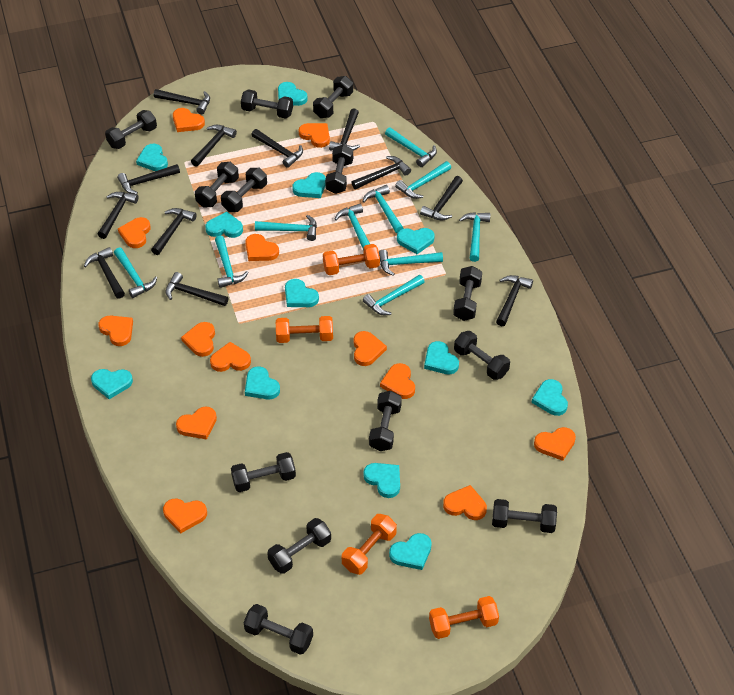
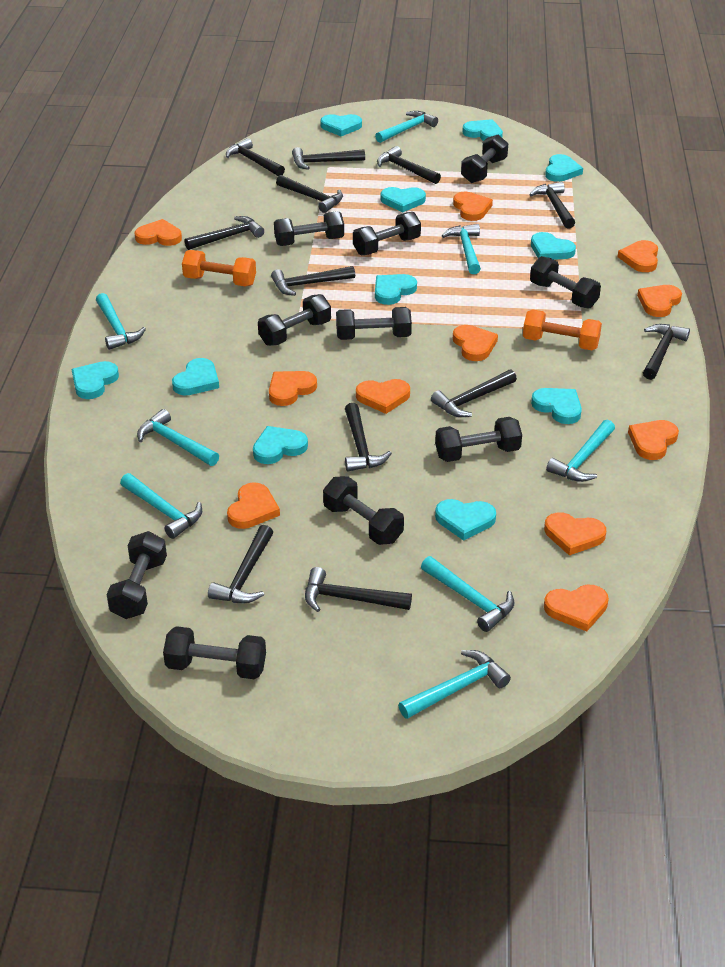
black dumbbell: [105,110,157,149] [195,162,239,208] [221,168,267,212] [231,452,296,492] [241,89,293,119] [244,604,313,655] [267,518,331,574] [313,76,353,118] [325,144,353,194] [369,391,402,451] [453,266,482,321] [454,331,510,380] [492,499,557,533] = 13 -> [106,531,167,619] [163,626,266,679] [258,294,331,346] [274,211,344,246] [323,476,404,545] [336,307,412,340] [353,212,421,255] [435,417,522,462] [461,135,508,183] [530,256,601,309] = 10
orange dumbbell: [276,316,333,343] [323,244,380,275] [342,514,397,575] [429,596,499,639] = 4 -> [182,250,256,286] [523,309,602,350] = 2
orange heart: [99,316,133,346] [118,217,151,248] [163,498,207,533] [173,108,205,132] [176,407,217,440] [181,322,215,357] [210,342,251,372] [245,234,279,261] [299,123,330,148] [354,331,387,366] [380,363,415,399] [443,485,487,520] [534,427,576,461] = 13 -> [135,219,182,246] [227,482,280,529] [269,371,317,406] [356,379,410,414] [453,192,493,221] [453,325,498,361] [544,512,606,555] [544,585,609,631] [617,240,658,272] [628,420,679,460] [637,285,682,317] = 11
turquoise hammer: [114,247,157,298] [215,236,249,288] [255,215,317,241] [335,204,370,251] [362,185,404,233] [363,275,425,315] [379,250,443,276] [385,127,437,167] [395,161,451,199] [459,212,490,262] = 10 -> [96,293,146,350] [120,473,202,539] [137,409,219,466] [375,111,438,143] [398,650,511,719] [421,556,514,632] [442,224,481,274] [546,420,615,482] = 8
turquoise heart: [91,369,133,399] [136,144,168,171] [205,212,243,238] [245,366,280,399] [278,82,308,106] [285,279,319,307] [292,172,326,198] [363,463,400,498] [389,533,432,570] [397,228,435,254] [424,341,459,374] [532,379,568,416] = 12 -> [72,361,119,399] [172,358,219,395] [253,426,308,464] [320,114,362,136] [375,274,417,305] [380,187,426,212] [435,499,496,541] [462,119,503,141] [531,232,576,260] [531,388,582,424] [545,154,583,182] = 11

